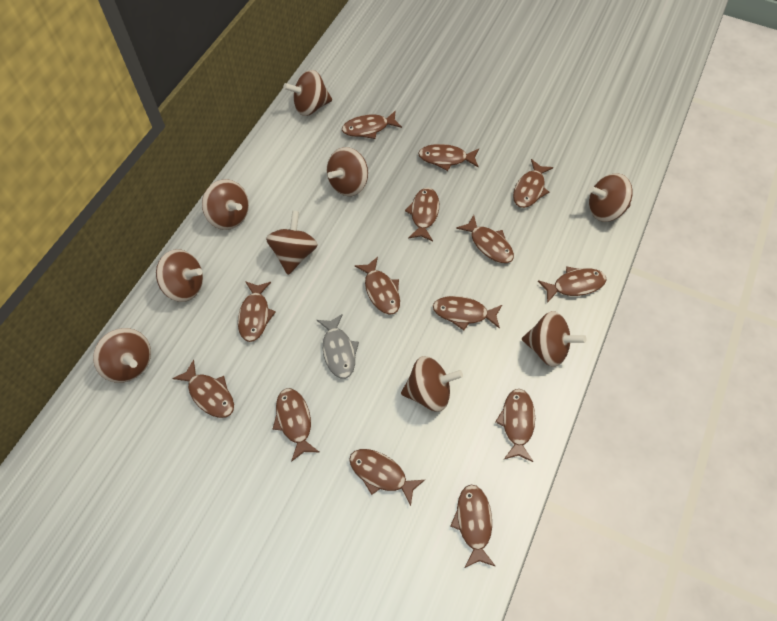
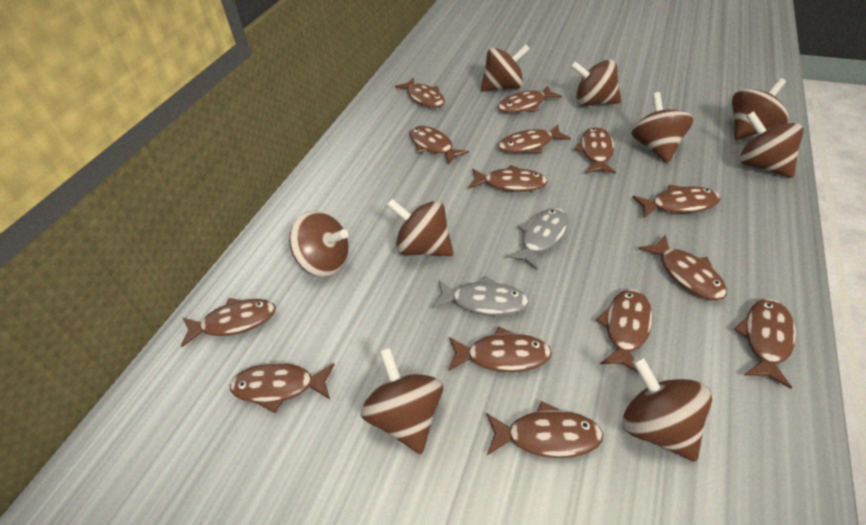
grey fish: [317,314,359,379] = 1 -> [432,276,529,316] [507,208,568,270] = 2

